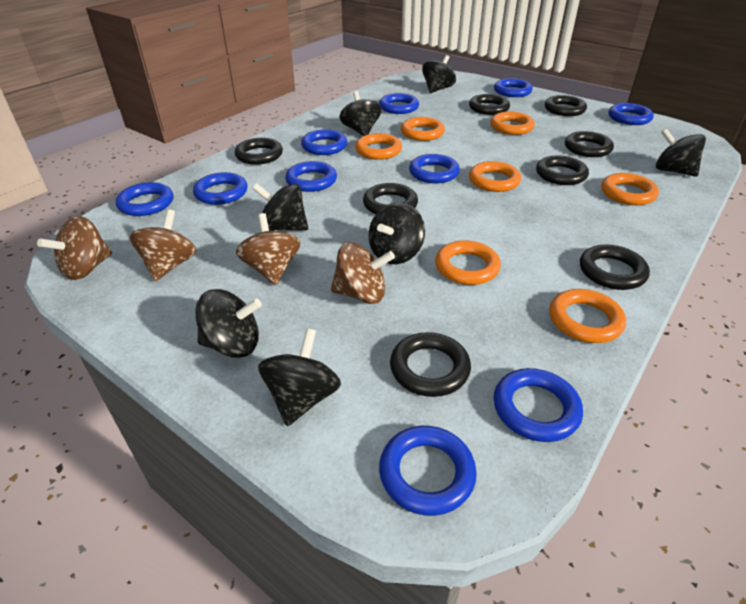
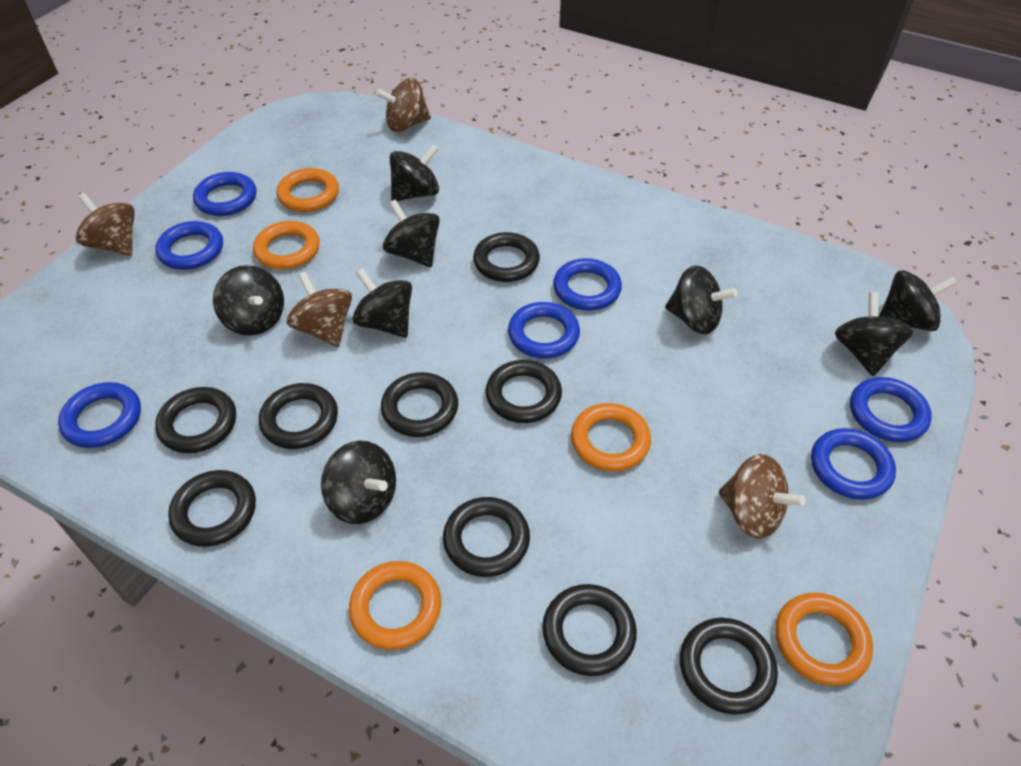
black ring: [235,138,283,165] [363,183,418,214] [390,332,471,397] [469,94,510,115] [536,156,589,185] [545,95,587,116] [565,131,614,157] [580,245,650,290] = 8 -> [155,387,236,453] [168,470,256,547] [259,383,338,449] [381,372,458,437] [443,497,530,577] [473,232,540,282] [485,360,562,423] [542,584,637,676] [680,618,778,715] = 9
black spinning top: [195,289,262,358] [252,183,308,231] [258,328,341,426] [340,91,382,136] [368,203,425,264] [422,55,456,93] [656,128,706,177] = 7 -> [213,265,284,336] [321,441,396,524] [352,268,412,338] [383,199,440,267] [390,144,439,201] [665,265,737,334] [835,292,913,376] [879,270,958,331] = 8
blue ring: [116,182,173,216] [193,172,248,205] [285,161,337,192] [301,129,347,155] [379,93,419,114] [379,426,477,516] [409,154,460,183] [494,78,533,97] [494,368,583,442] [609,103,654,125] = 10 -> [58,382,141,448] [155,221,223,270] [193,172,256,216] [508,302,580,359] [553,258,622,311] [811,428,896,500] [850,377,932,442] = 7
orange ring: [355,133,402,160] [401,117,445,141] [435,240,501,285] [469,161,521,192] [491,112,535,135] [549,289,626,343] [601,173,659,205] = 7 -> [253,221,320,270] [277,168,339,212] [349,561,441,650] [571,403,651,472] [775,593,873,686] = 5

